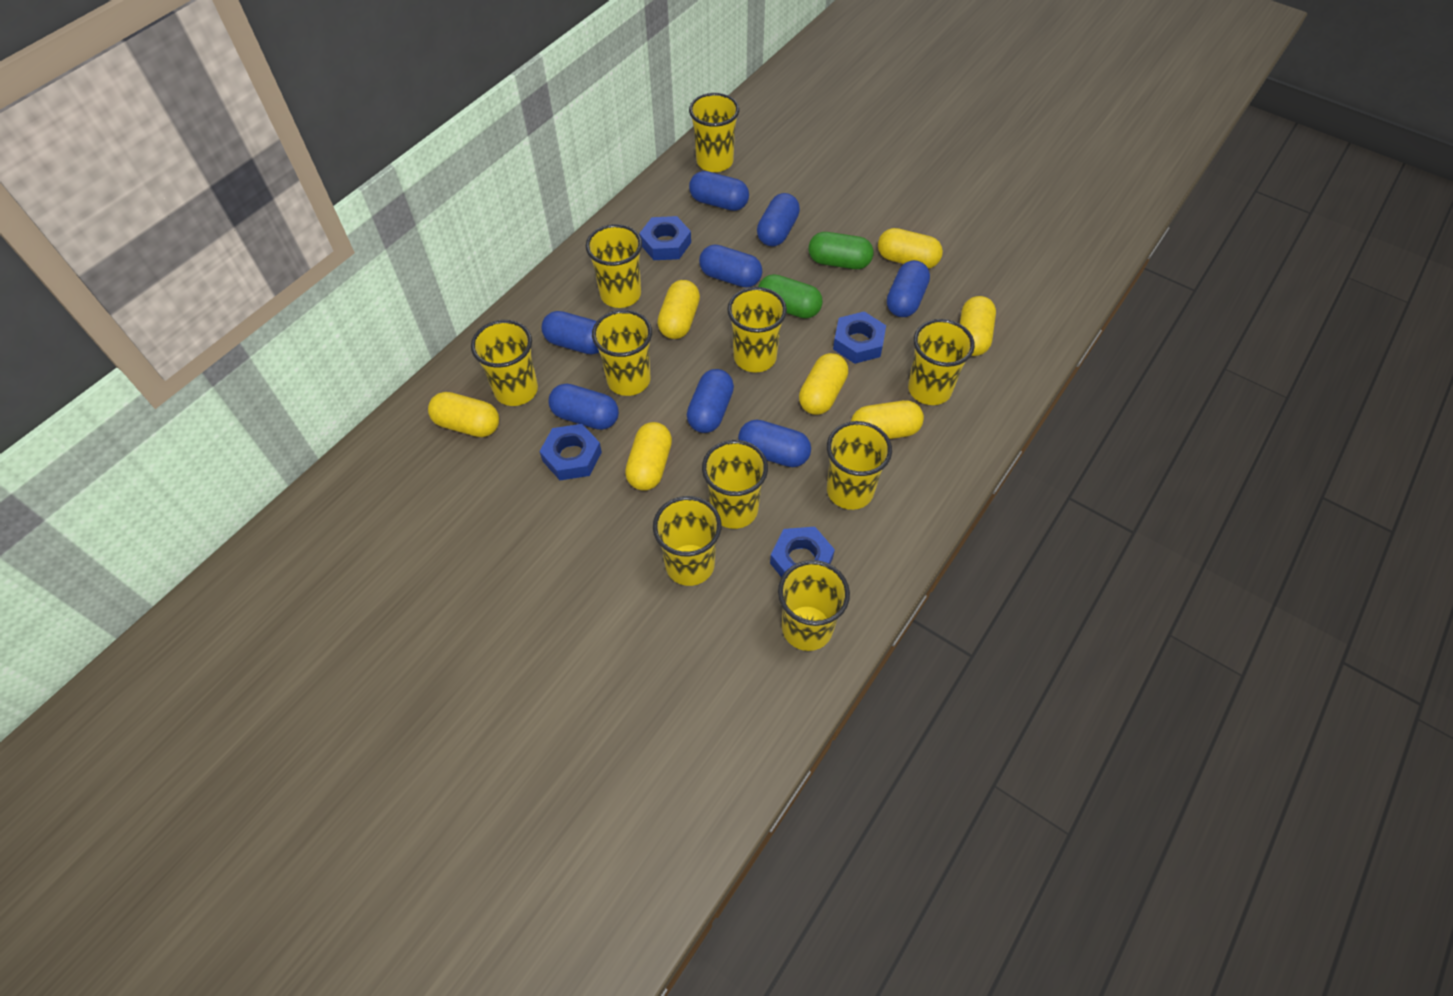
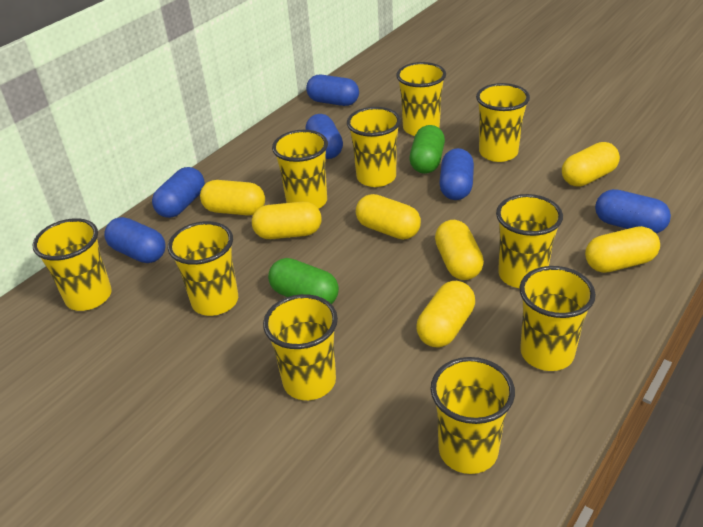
blue capsule: [542,311,599,354] [549,384,619,430] [687,369,734,433] [689,171,749,211] [699,244,762,288] [738,420,811,467] [757,193,800,247] [887,260,930,317] = 8 -> [104,217,165,263] [152,167,205,218] [305,114,343,159] [306,75,359,106] [439,148,474,200] [595,189,671,234] = 6
blue nut: [540,424,602,480] [639,216,691,260] [770,527,835,578] [833,312,886,364] = 4 -> none = 0

